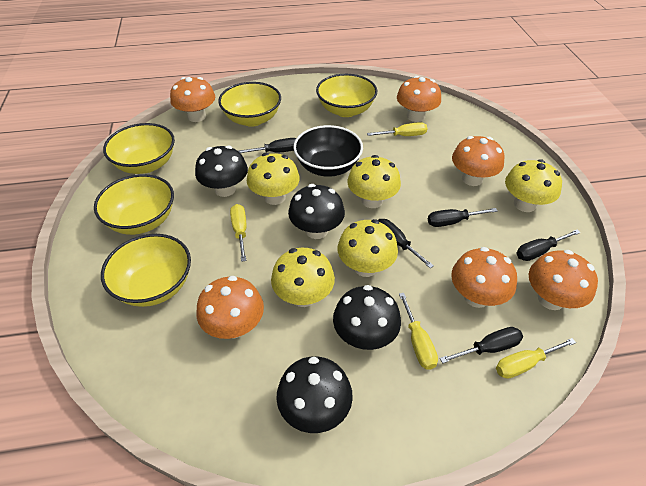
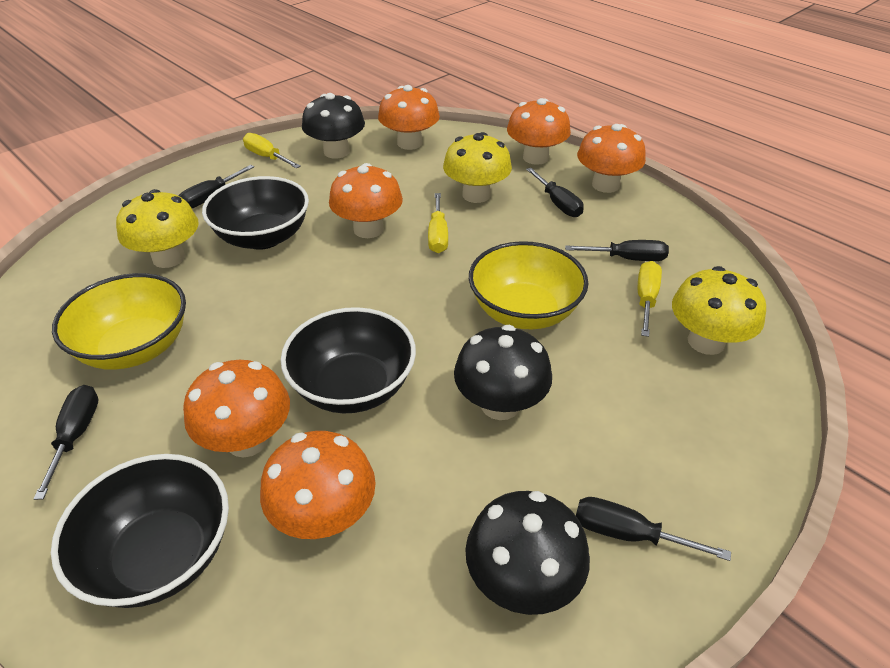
black bowl: [293,125,363,177] = 1 -> [51,454,229,608] [202,176,309,250] [281,307,416,413] = 3
black mushroom: [195,146,248,197] [276,356,353,433] [288,184,345,239] [333,285,401,350] = 4 -> [302,93,365,159] [454,325,552,420] [465,491,590,615] = 3
yellow bowl: [94,174,174,235] [101,234,191,307] [103,123,175,174] [218,82,281,127] [316,74,377,117] = 5 -> [52,273,186,370] [469,241,589,329] = 2
yellow mushroom: [247,153,300,205] [271,248,335,307] [338,219,398,277] [347,155,401,208] [505,159,562,212] = 5 -> [116,189,199,268] [443,132,512,203] [672,266,766,355] = 3
yellow screwdriver: [230,204,246,262] [367,122,427,136] [399,293,438,370] [496,338,576,379] = 4 -> [243,133,301,168] [428,193,448,253] [638,261,662,337] = 3

